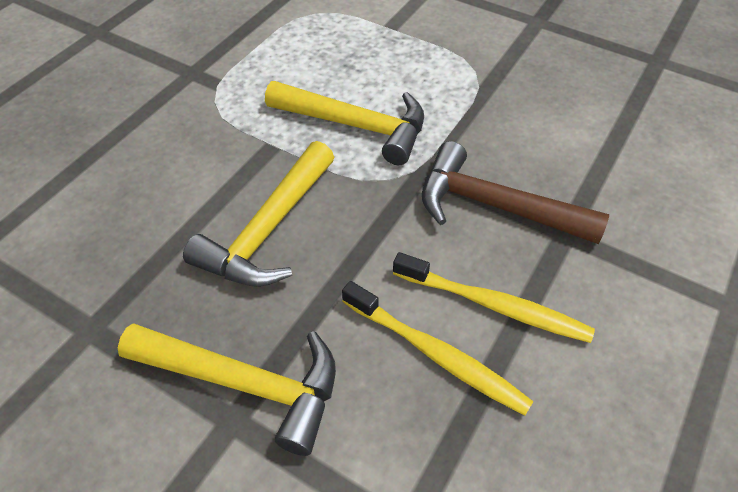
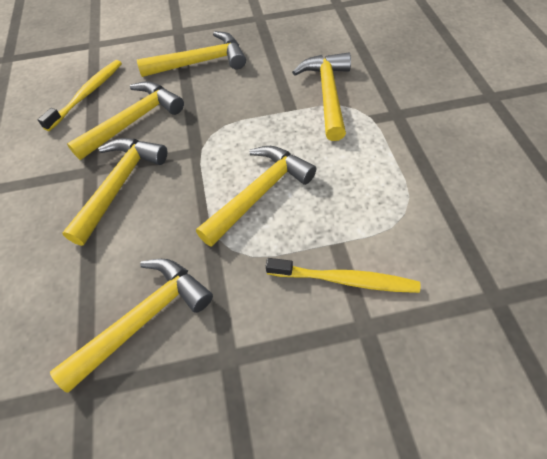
brown hammer: [422,141,609,244] = 1 -> none = 0
yellow hammer: [118,323,336,456] [183,141,334,287] [265,81,424,165] = 3 -> [50,259,213,393] [62,138,167,246] [67,81,184,160] [137,31,246,77] [196,146,316,247] [292,52,351,141] = 6

